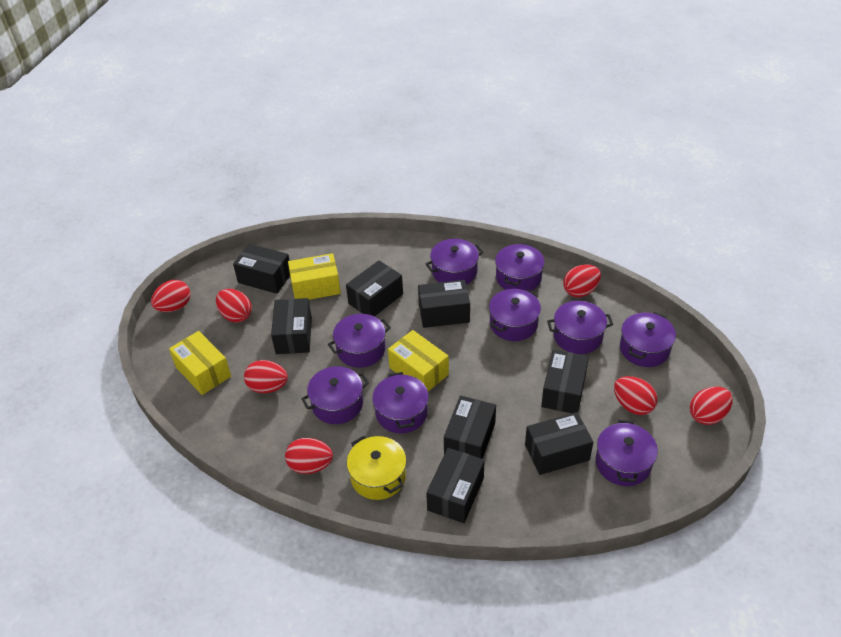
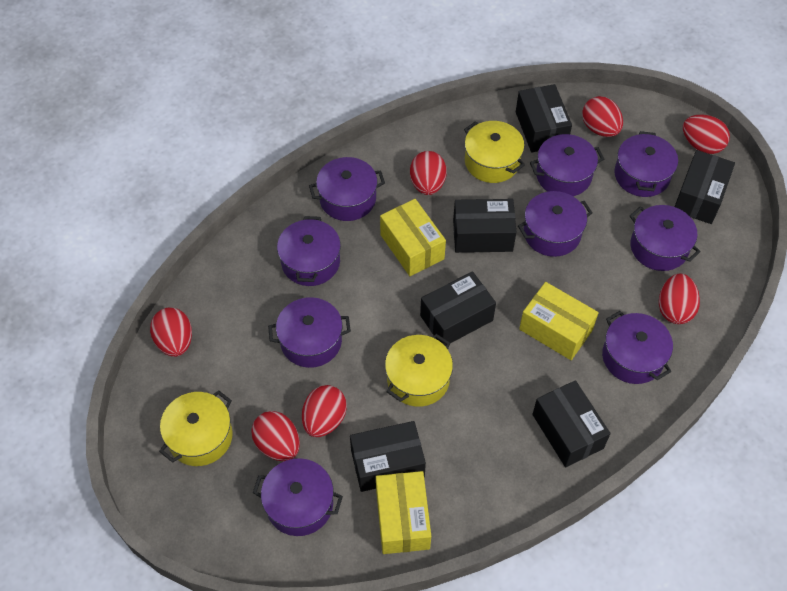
black box: [233,244,290,294] [271,298,312,354] [346,260,403,317] [418,280,470,328] [426,448,485,523] [444,396,496,459] [525,412,593,475] [541,350,589,413] = 8 -> [350,421,426,492] [420,271,496,346] [453,199,516,253] [516,84,572,153] [532,380,611,467] [675,150,735,224] = 6
yellow pot: [347,436,407,500] = 1 -> [159,390,233,466] [385,334,453,407] [464,121,525,183] = 3

